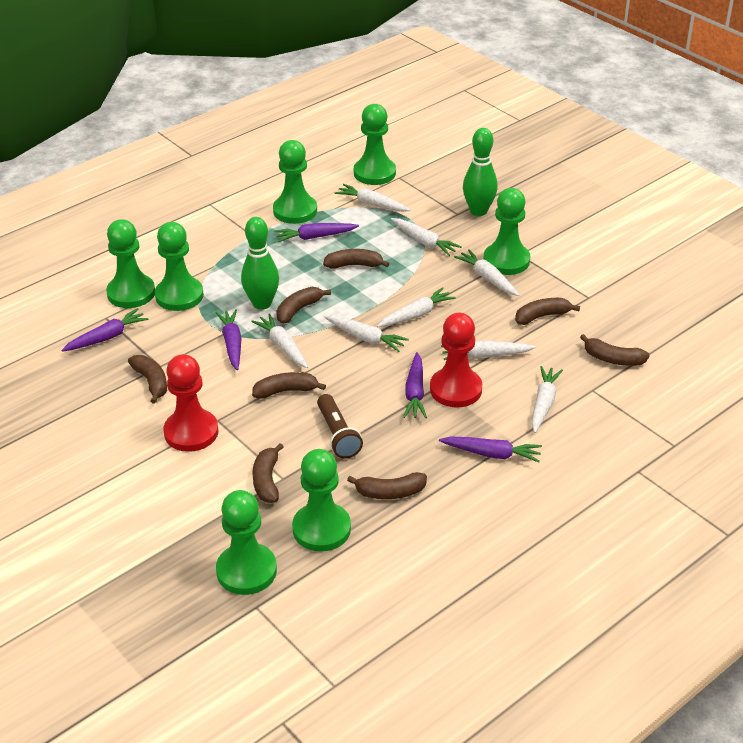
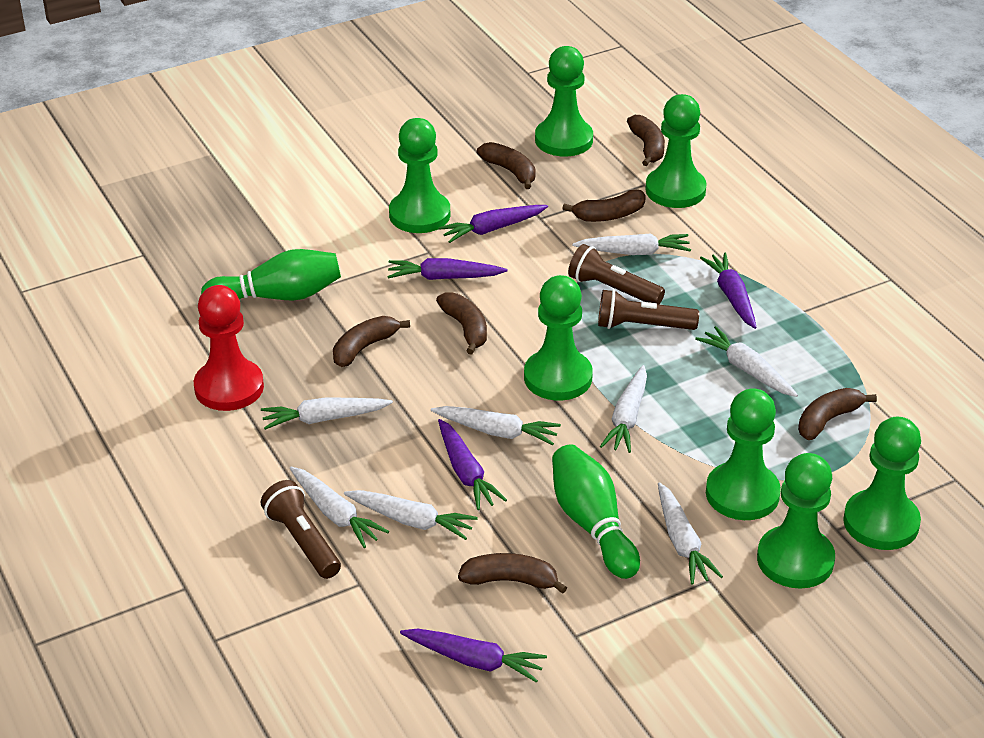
brown banana: [128,355,167,404] [252,372,326,399] [252,443,284,503] [277,287,331,324] [323,249,389,269] [347,472,427,499] [515,298,580,325] [580,334,650,366] = 8 -> [333,316,410,367] [436,292,487,354] [458,553,567,594] [477,142,536,189] [562,189,646,222] [627,115,665,166] [798,388,877,440] = 7
brown flashlight: [317,394,363,459] = 1 -> [261,480,341,579] [568,244,665,304] [598,289,699,330] = 3
red pawn: [163,354,218,452] [430,313,482,408] = 2 -> [194,285,264,411] = 1

